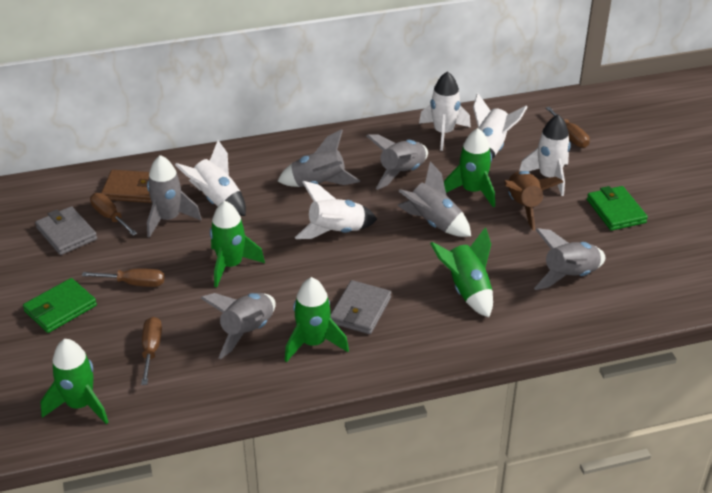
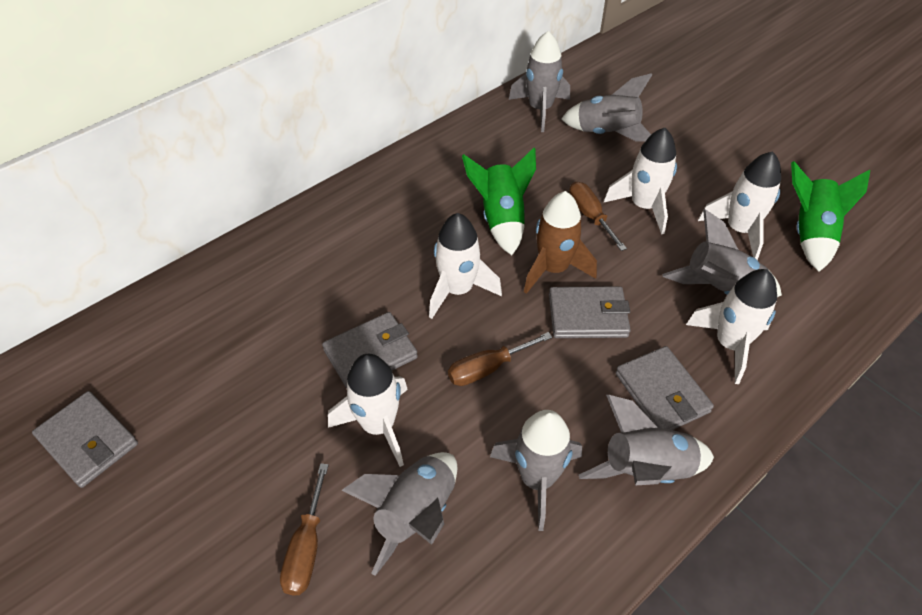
brown screwdriver: [82,269,165,287] [90,193,137,236] [141,317,162,385] [546,107,590,148] = 4 -> [280,463,329,596] [448,332,552,386] [569,182,627,251] = 3
brown wallet: [101,170,152,203] = 1 -> none = 0
green rocket: [40,339,108,424] [210,201,265,288] [285,277,349,362] [430,227,493,317] [444,128,495,208] = 5 -> [462,148,536,255] [791,161,870,272] = 2
green wallet: [23,278,97,333] [587,186,648,231] = 2 -> none = 0
grey wallet: [35,206,97,255] [330,280,391,334] = 2 -> [32,391,138,488] [322,312,418,388] [549,286,631,338] [616,346,714,430] = 4

